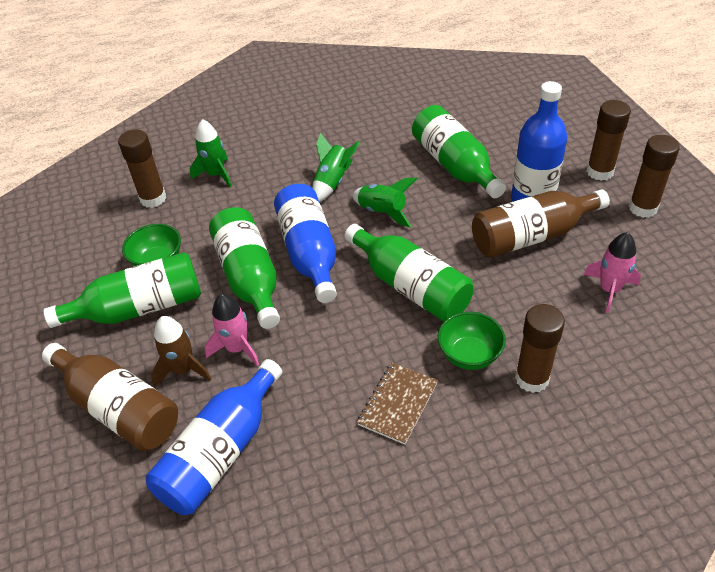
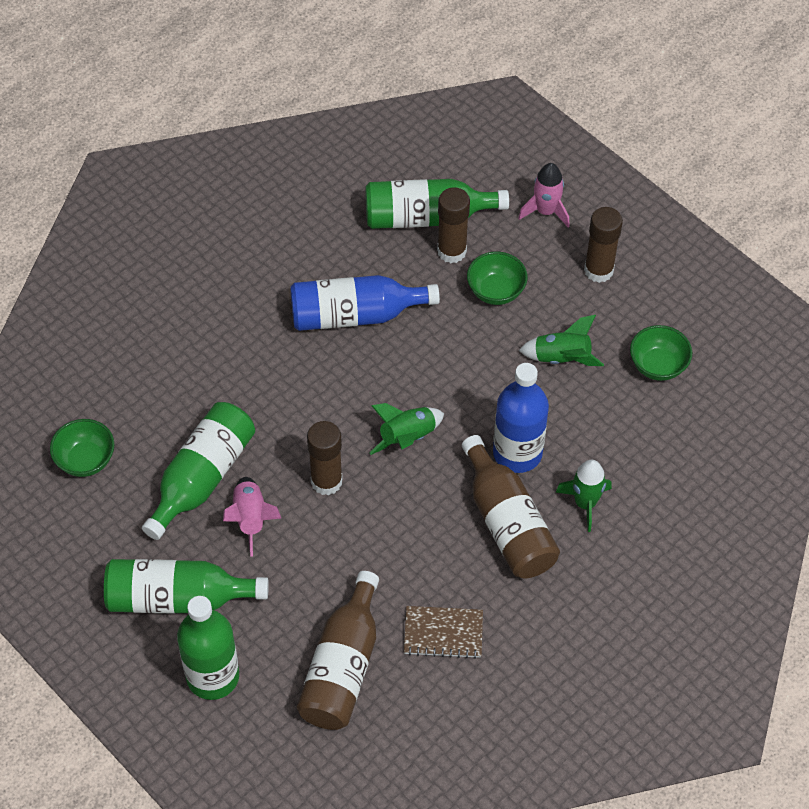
blue bottle: [146,359,282,515] [274,184,337,303] [511,81,568,202] = 3 -> [291,275,440,331] [493,363,549,473] = 2
brown glue stick: [118,130,166,208] [515,304,565,393] [586,100,631,181] [629,135,680,218] = 4 -> [307,421,343,495] [437,187,470,263] [584,207,623,283] = 3
brown rocket: [151,316,211,388] = 1 -> none = 0
green bowl: [122,224,181,266] [438,312,506,370] = 2 -> [50,419,114,477] [467,251,528,305] [630,325,692,381] = 3

